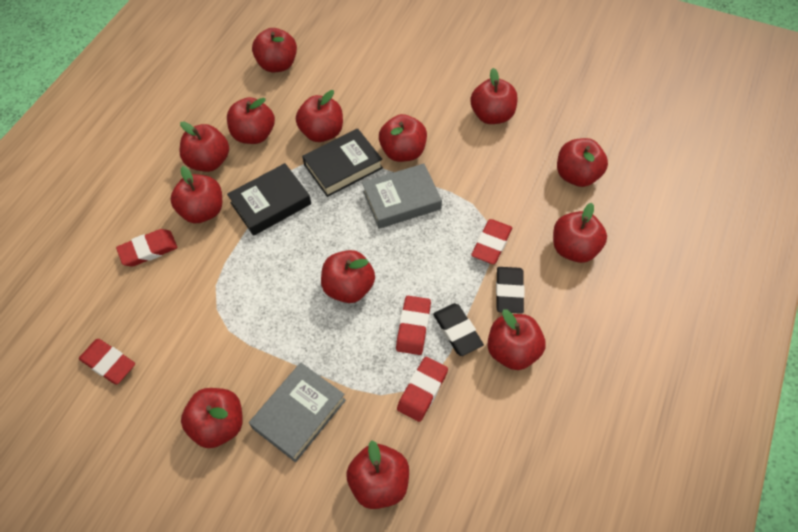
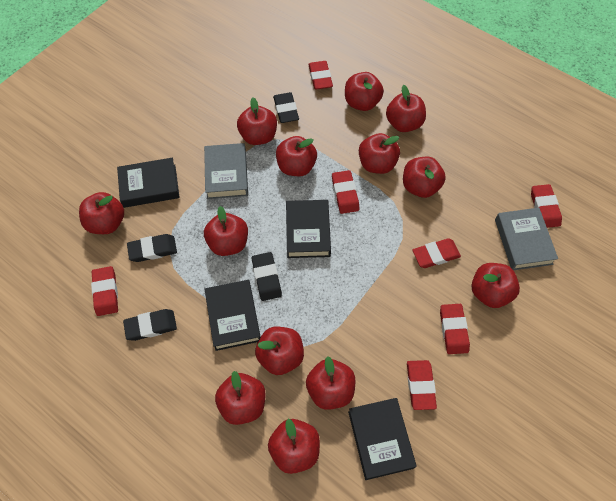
black book: [227,163,311,236] [302,128,383,197] = 2 -> [117,158,180,208] [205,280,261,351] [286,200,331,258] [348,398,417,480] = 4
black eraser: [433,303,484,356] [496,267,525,314] = 2 -> [123,309,177,341] [127,234,177,262] [252,252,282,301] [273,92,299,123] = 4
red eraser: [79,339,135,385] [116,229,177,267] [396,296,431,355] [397,357,448,422] [471,219,512,264] = 5 -> [91,266,118,316] [308,61,333,90] [332,170,359,214] [407,360,437,410] [413,238,461,268] [440,304,470,354] [531,184,562,228] = 7

